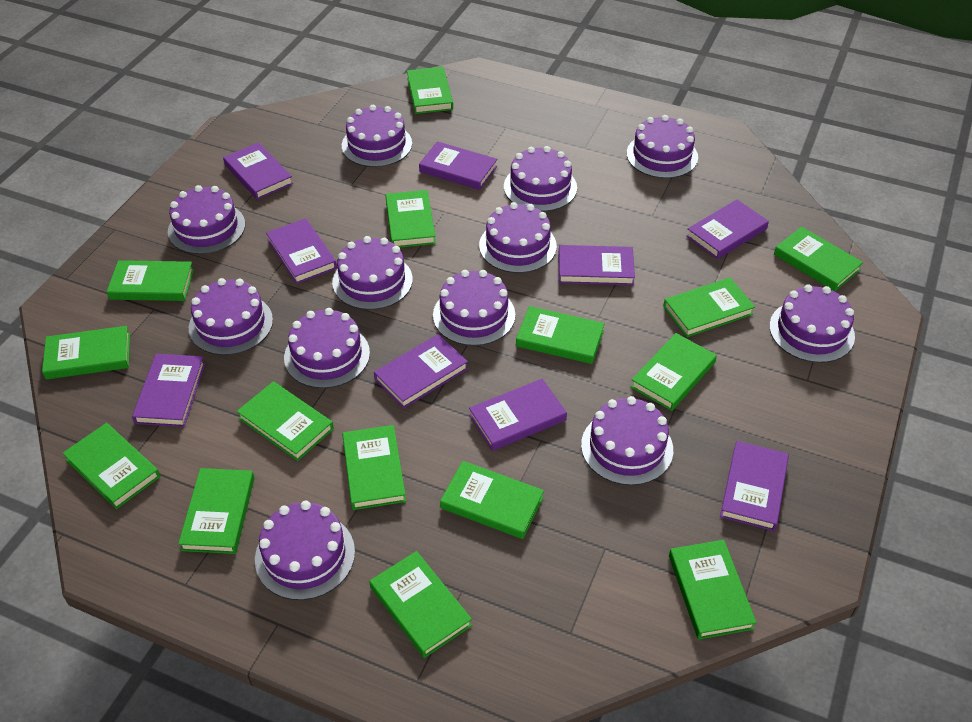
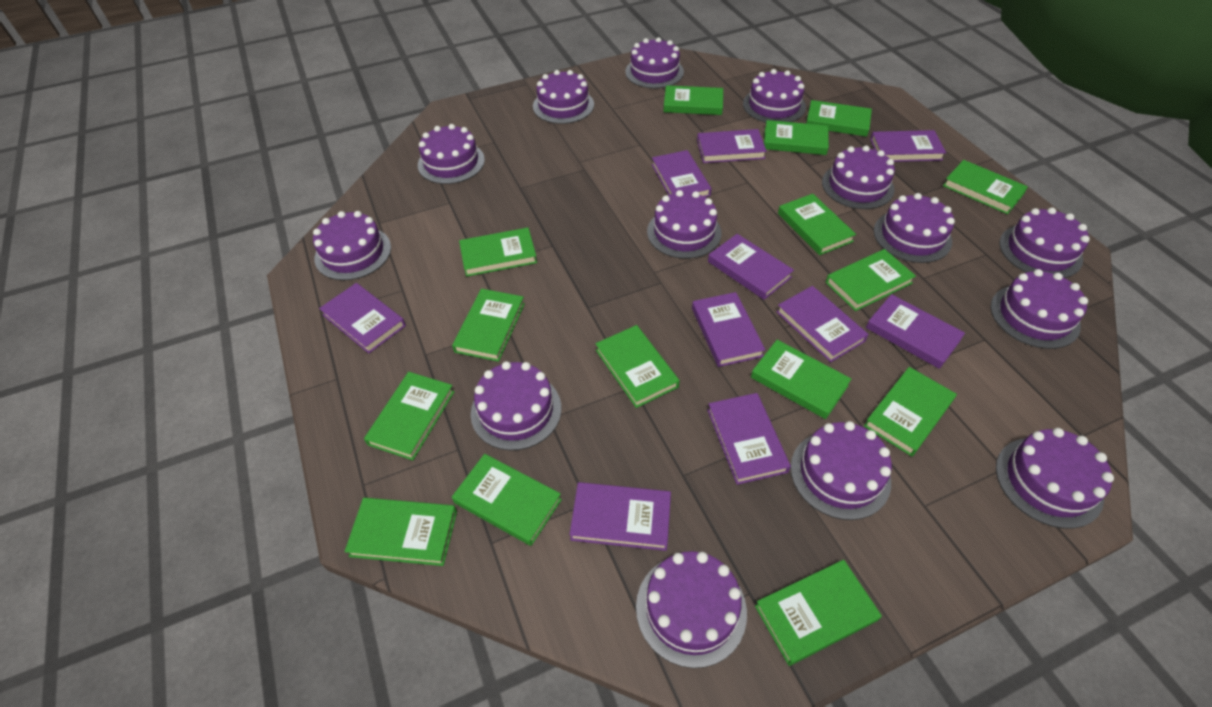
purple book: [132,354,205,427] [223,142,293,200] [266,218,337,284] [374,334,468,409] [419,141,497,190] [469,379,567,451] [559,245,635,285] [686,200,769,259] [720,441,789,531] = 9 -> [319,283,406,353] [569,482,671,551] [652,150,711,197] [692,292,765,367] [697,129,767,163] [707,393,791,485] [708,234,794,300] [776,286,869,362] [866,294,965,369] [870,130,946,162] = 10
purple cake: [168,185,245,254] [189,278,273,355] [255,501,355,600] [284,308,370,388] [332,236,413,310] [342,105,412,167] [433,270,515,346] [479,202,557,273] [504,146,577,212] [581,396,673,485] [627,115,698,178] [769,285,855,363] = 12 -> [313,211,391,280] [418,124,485,184] [471,361,561,450] [533,70,594,124] [625,37,684,88] [636,551,747,668] [647,190,722,259] [743,69,806,123] [790,421,892,520] [822,146,895,209] [874,193,955,263] [990,269,1088,349] [996,428,1114,529] [999,208,1090,278] = 14

